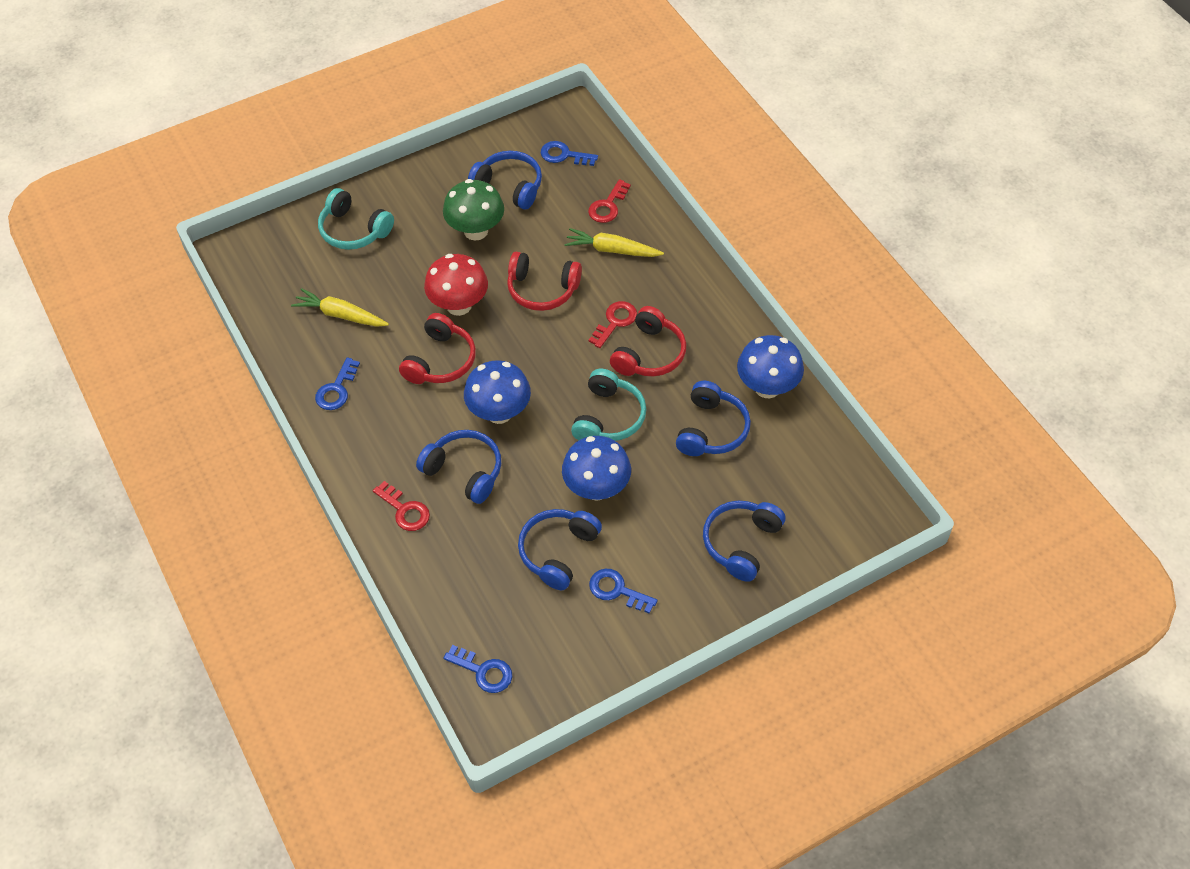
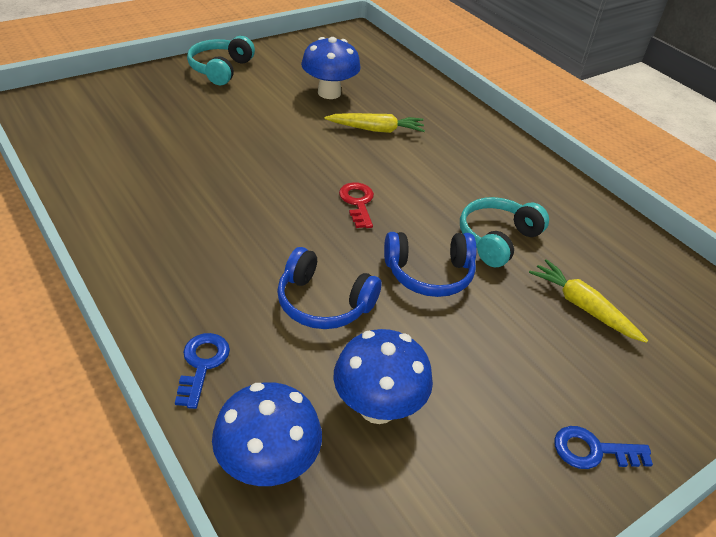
blue headphones: [416,430,501,504] [468,151,542,210] [518,509,602,590] [676,381,751,456] [703,501,786,582] = 5 -> [277,247,382,329] [384,232,477,297] = 2
blue key: [315,357,360,410] [443,645,512,693] [541,141,598,166] [589,569,657,614] = 4 -> [175,333,230,409] [554,426,653,469] = 2
green mushroom: [443,179,504,240] = 1 -> none = 0
red headphones: [399,313,476,384] [507,252,582,311] [610,306,686,376] = 3 -> none = 0
red key: [373,481,430,531] [588,179,631,223] [589,301,637,348] = 3 -> [339,182,374,228] = 1
red mushroom: [424,254,488,316] = 1 -> none = 0

